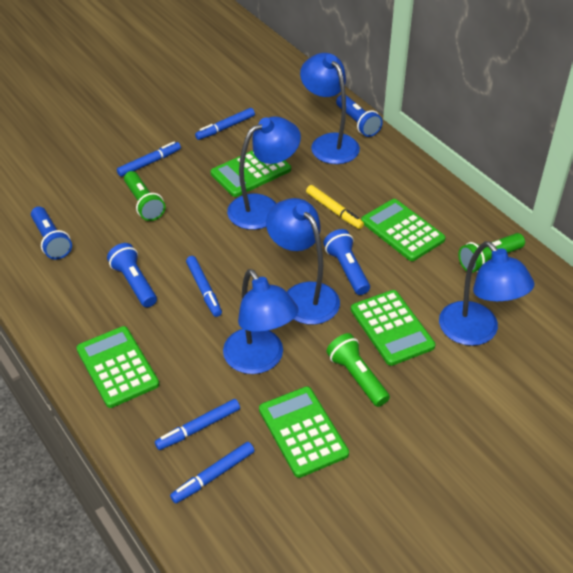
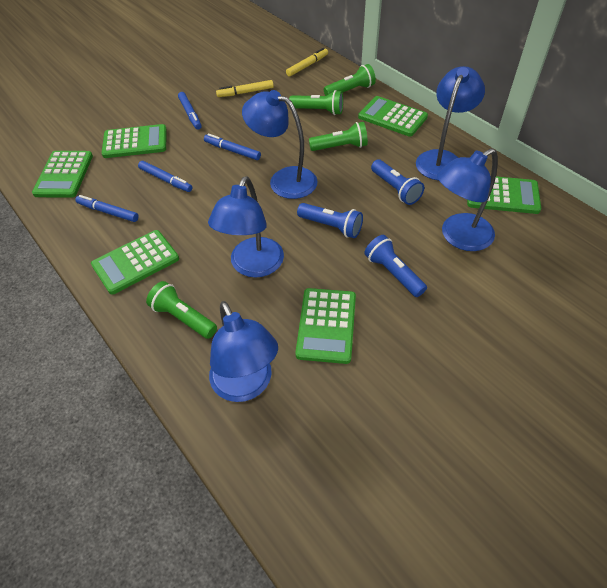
blue flashlight: [31,207,72,260] [107,243,157,307] [323,229,370,295] [336,95,383,137] = 4 -> [297,203,363,238] [364,235,427,297] [371,159,424,205] = 3
blue marker: [117,142,181,177] [155,399,240,450] [170,442,255,504] [186,256,222,317] [195,108,255,140] = 5 -> [75,195,139,222] [138,161,193,192] [178,92,202,129] [204,134,261,160] = 4
green calculator: [76,326,159,408] [210,151,291,197] [259,386,349,478] [351,290,436,366] [361,199,446,261] = 5 -> [32,151,93,198] [91,230,179,295] [102,124,167,158] [295,288,356,364] [358,96,428,137] [467,176,541,214] = 6
green flashlight: [124,171,165,221] [326,333,390,407] [458,233,525,273] = 3 -> [146,281,217,339] [289,90,343,115] [309,122,368,151] [324,64,376,96] = 4
yellow marker: [306,185,364,229] = 1 -> [216,80,274,97] [286,48,328,77] = 2

